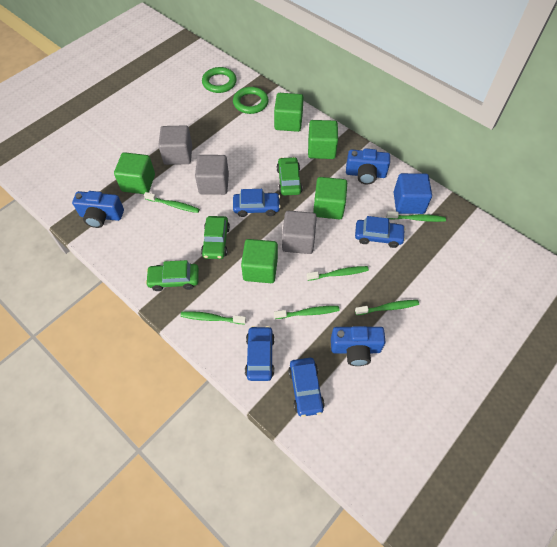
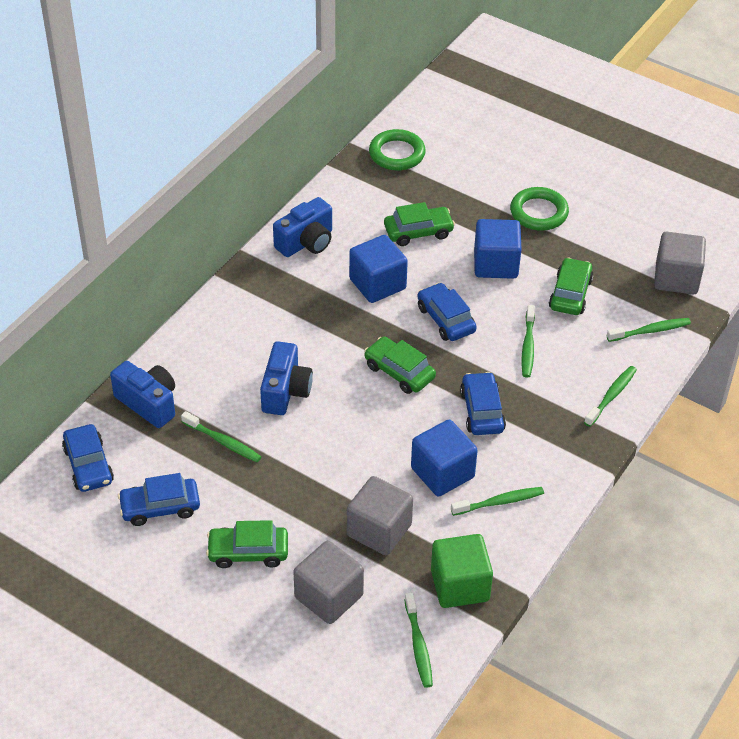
blue cube: [394,173,432,214] = 1 -> [349,235,408,303] [411,420,478,496] [474,219,522,279] = 3
green car: [145,260,199,291] [201,216,230,259] [277,157,303,196] = 3 -> [206,520,288,568] [364,336,436,394] [384,202,455,246] [549,258,594,315] = 4
green cube: [114,152,155,194] [241,239,278,283] [274,93,304,132] [308,120,338,159] [313,177,347,219] = 5 -> [431,534,493,608] = 1

